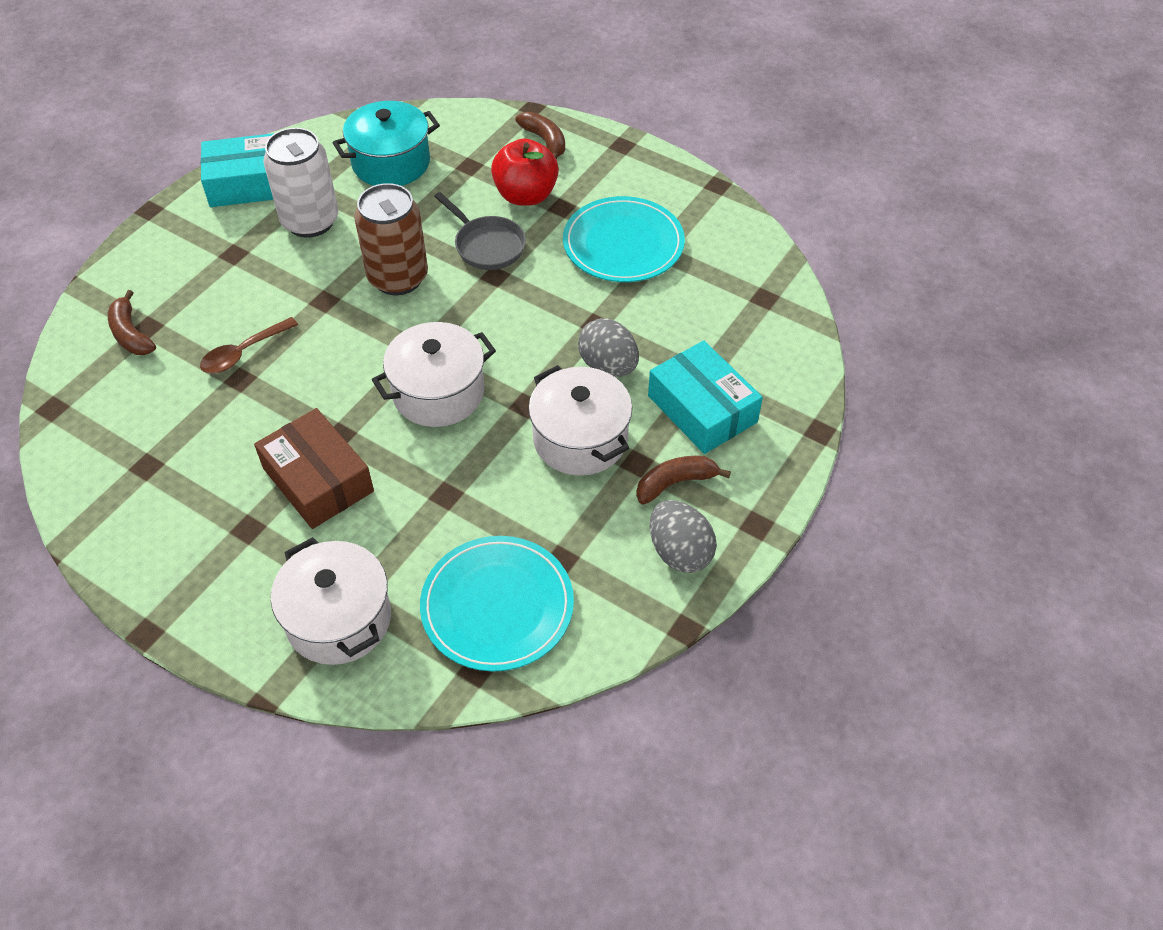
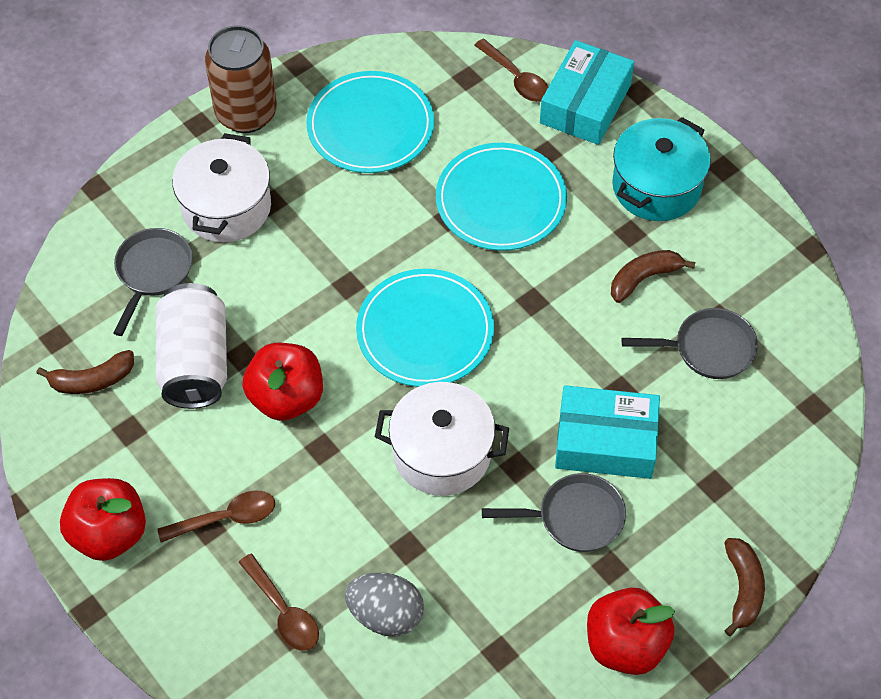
brown box: [254,408,374,529] = 1 -> none = 0
brown spoon: [200,317,298,373] = 1 -> [157,490,275,542] [239,554,319,651] [474,39,548,102] = 3
grey egg: [578,318,639,377] [650,500,717,573] = 2 -> [345,573,424,637] = 1
grey pan: [434,192,526,270] = 1 -> [113,228,193,336] [482,473,626,552] [622,308,758,379] = 3
red apple: [491,138,559,206] = 1 -> [60,478,146,561] [242,343,323,421] [587,588,675,675] = 3
turquoise plate: [420,536,574,672] [563,196,685,282] = 2 -> [306,71,434,173] [356,269,494,387] [436,143,567,251] = 3
white pot: [271,537,391,665] [372,322,496,427] [528,365,632,476] = 3 -> [172,133,271,243] [375,382,509,496] = 2

